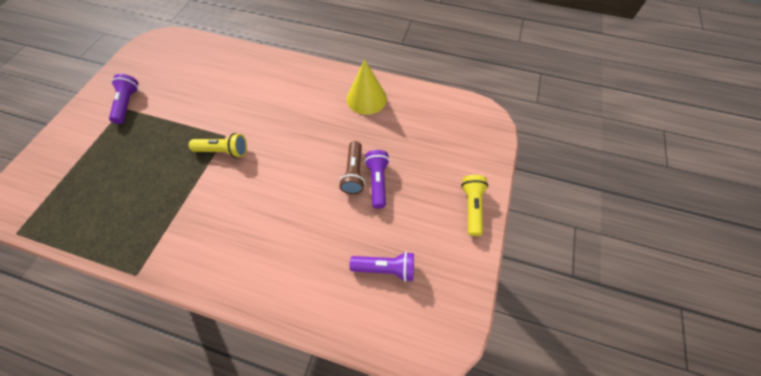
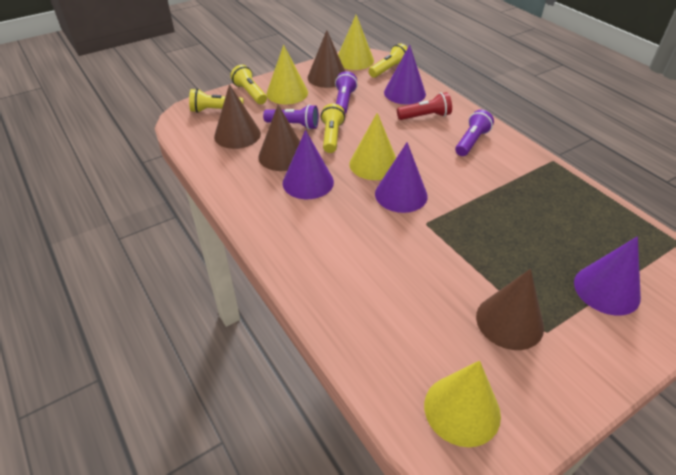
brown cone: none = 0 -> [214,84,261,149] [258,105,300,171] [308,30,345,88] [476,269,544,350] = 4
brown flashlight: [339,141,365,194] = 1 -> none = 0
purple cone: none = 0 -> [283,130,334,199] [375,142,428,213] [384,45,426,104] [574,236,641,315] = 4
red flashlight: none = 0 -> [397,92,452,120] = 1
yellow cone: [346,60,387,115] = 1 -> [266,45,308,104] [338,15,374,70] [349,113,396,180] [424,361,501,447] = 4
yellow flashlight: [189,133,247,158] [461,175,488,236] = 2 -> [189,88,244,113] [230,65,267,104] [321,104,345,153] [369,43,407,78] = 4

